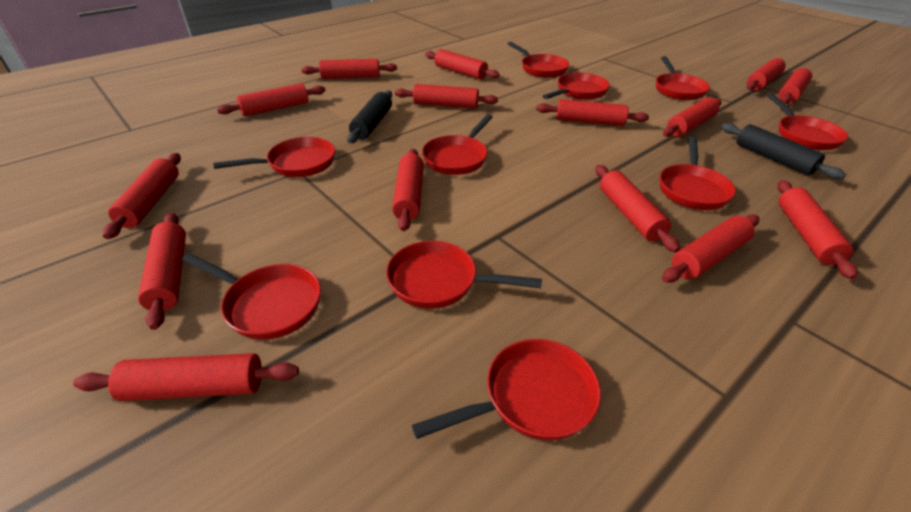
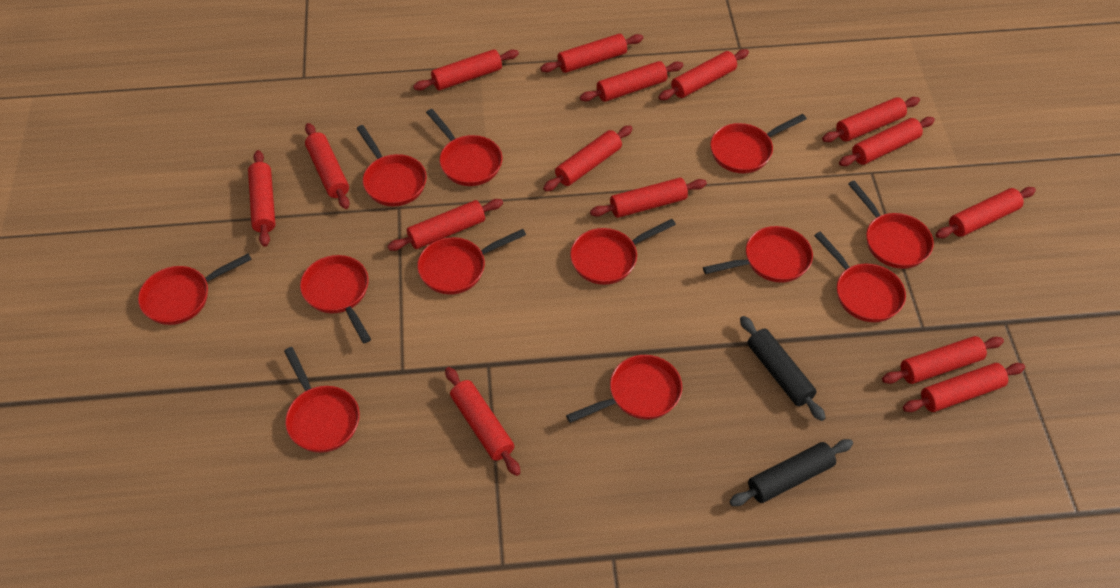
red pan: [182,253,321,340] [213,137,335,177] [386,241,542,309] [412,339,601,441] [422,114,493,175] [507,42,569,78] [543,73,610,100] [656,56,710,100] [659,137,736,210] [767,93,848,150] = 10 -> [138,254,252,325] [284,347,360,453] [300,255,371,343] [356,125,427,206] [417,229,526,295] [426,109,502,186] [566,355,682,423] [570,219,676,285] [703,226,813,283] [710,114,807,173] [814,232,906,322] [848,180,934,269] = 12

